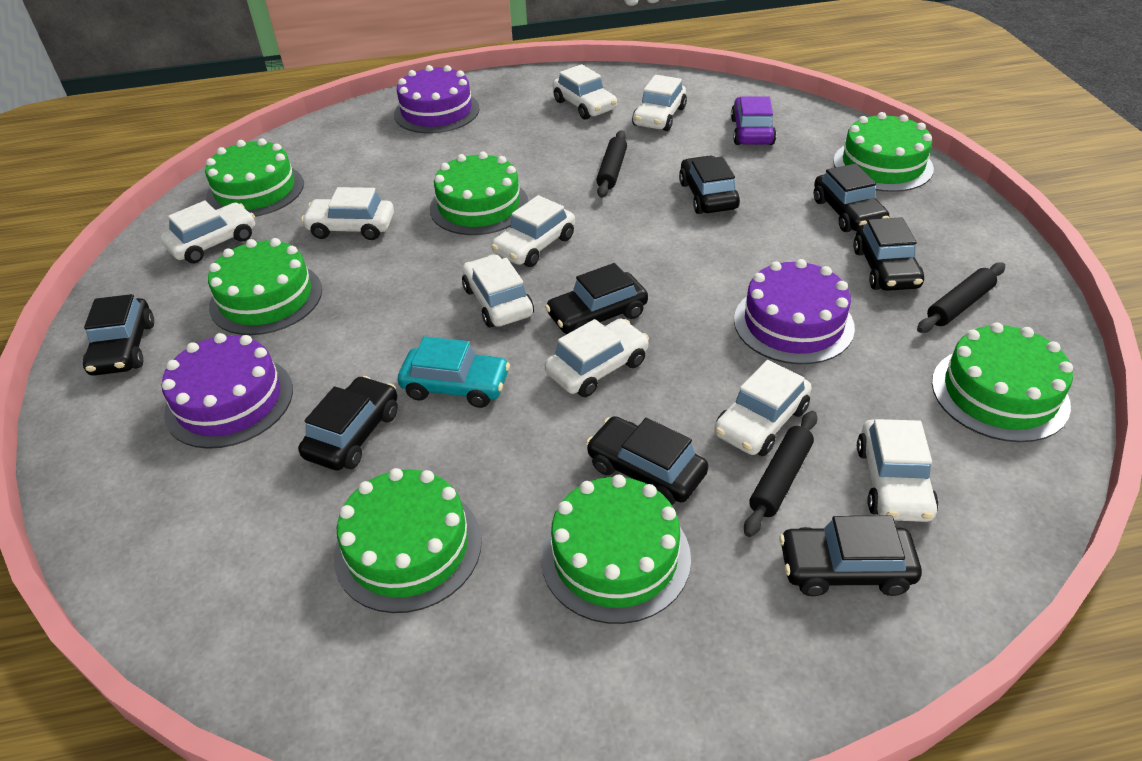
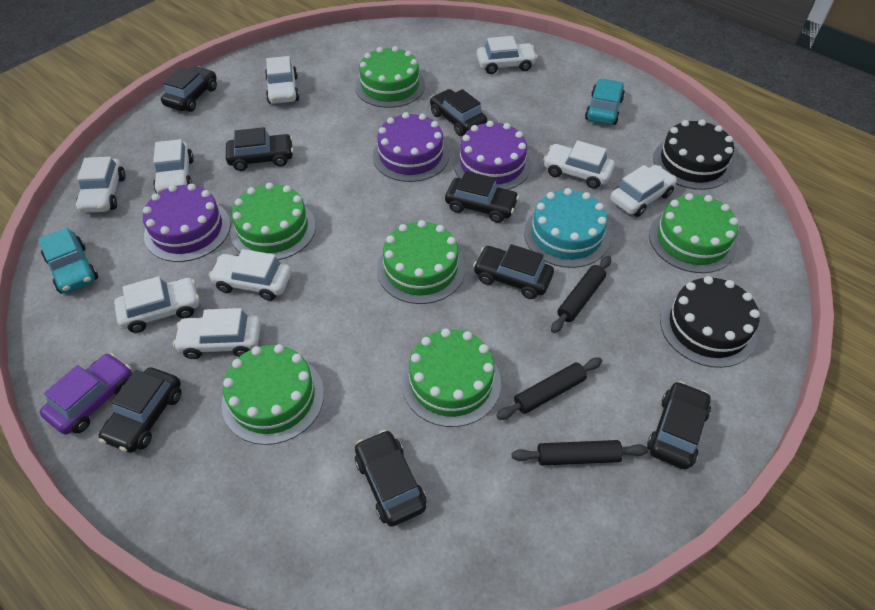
black cake: none = 0 -> [653,119,734,190] [660,276,760,368] = 2
green cake: [205,138,304,217] [208,238,322,335] [334,468,482,613] [430,152,529,235] [541,475,691,624] [833,112,934,192] [932,322,1073,442] = 7 -> [222,344,324,445] [230,182,316,260] [355,46,425,108] [377,220,465,304] [401,329,501,427] [649,193,738,273] = 6
turquoise cake: none = 0 -> [524,188,610,268] = 1
turquoise car: [398,337,510,408] = 1 -> [38,228,98,294] [585,78,625,125] = 2

